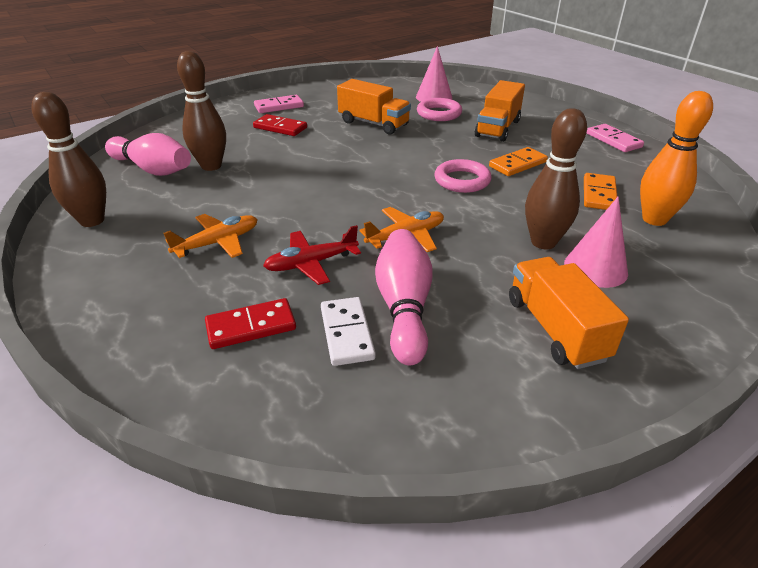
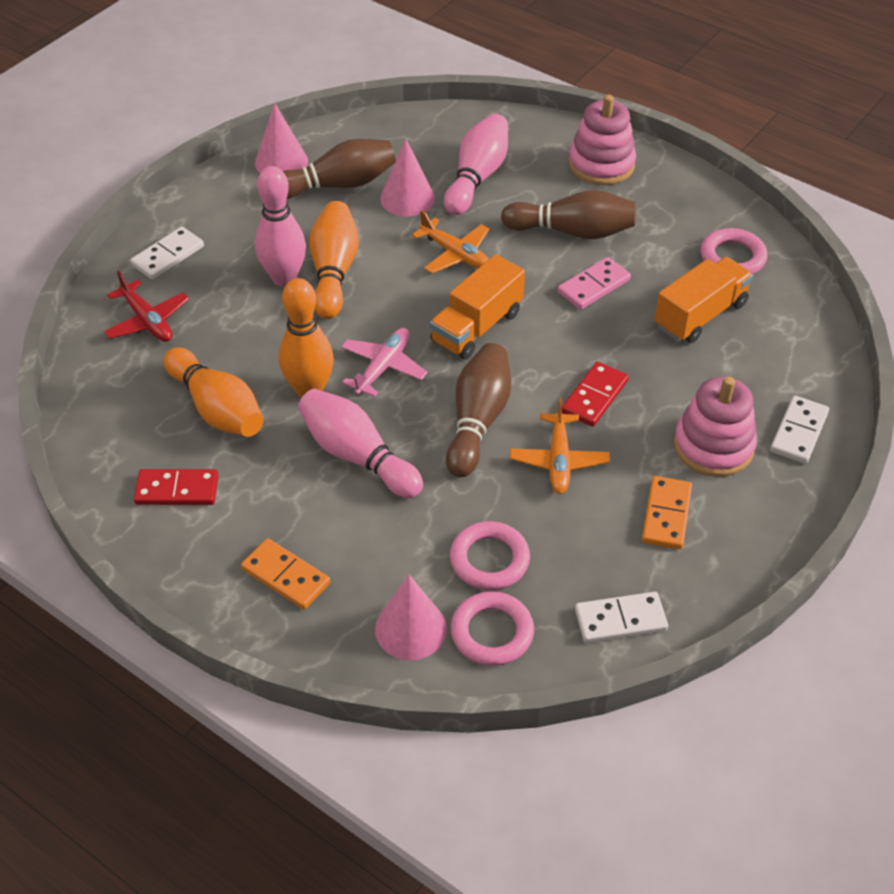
orange bowling pin: [640,91,713,226] = 1 -> [164,347,263,437] [279,278,334,398] [309,201,359,319] = 3
orange truck: [337,79,411,134] [475,80,525,142] [509,257,629,369] = 3 -> [430,254,525,360] [654,257,753,343] = 2
pink bowling pin: [105,133,191,176] [375,229,433,366] = 2 -> [255,166,306,287] [298,389,423,498] [444,113,508,215] = 3
pink cone: [416,46,452,102] [564,196,628,288] = 2 -> [255,103,308,173] [375,575,447,660] [380,139,435,217] = 3
pink domino: [254,95,304,113] [587,124,644,152] = 2 -> [558,257,631,310] = 1
pink plane: none = 0 -> [341,328,428,397] = 1
pink ring: [417,98,462,121] [434,159,492,193] = 2 -> [450,521,530,590] [450,591,534,666] [701,228,767,274] = 3
pink stacking toy: none = 0 -> [569,95,636,185] [674,377,757,477] = 2
white domino: [321,297,376,366] = 1 -> [130,227,204,280] [575,592,668,643] [770,396,829,464] = 3

